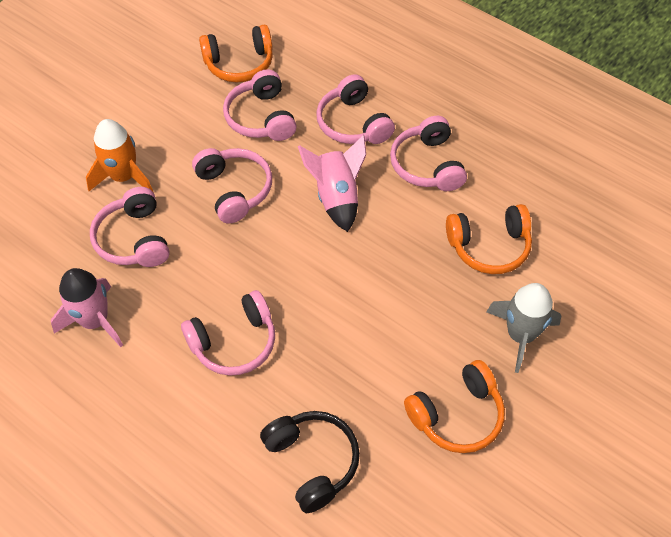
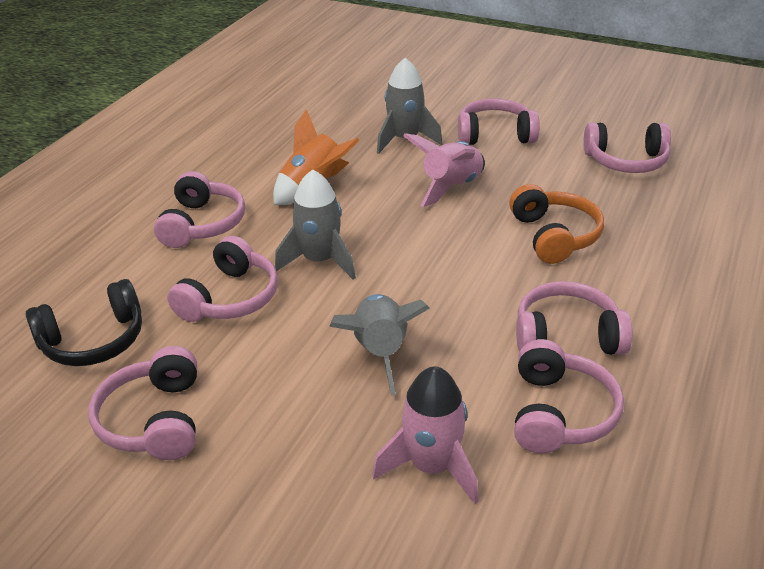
grey rocket: [487,283,561,373] = 1 -> [275,169,356,280] [329,294,430,395] [377,58,443,154] = 3
orange headphones: [199,25,273,82] [404,360,505,453] [446,204,532,274] = 3 -> [509,184,604,264] = 1
pink headphones: [90,187,170,267] [181,290,275,376] [192,148,272,224] [223,69,296,141] [316,74,395,144] [390,116,467,191] = 6 -> [88,346,197,460] [154,171,245,248] [167,236,278,322] [458,98,540,145] [514,339,624,453] [516,281,632,355] [584,122,671,173] = 7

